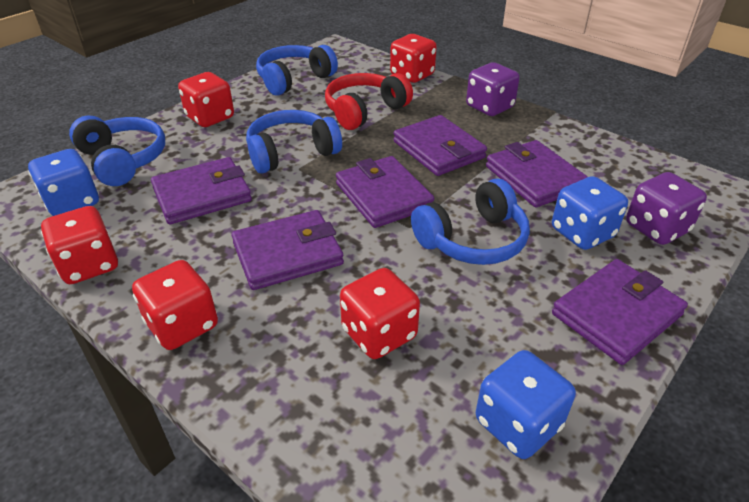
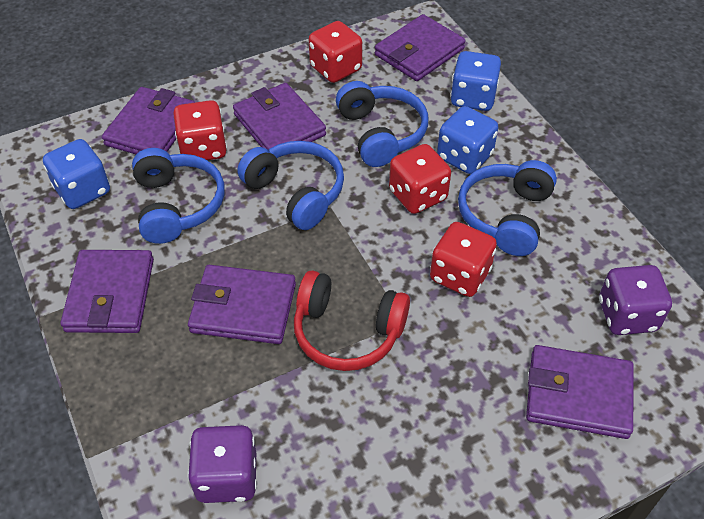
red dice: [41,206,118,284] [132,260,218,350] [178,72,234,127] [340,268,420,359] [390,34,437,83] = 5 -> [173,100,227,160] [309,21,362,83] [389,144,451,214] [430,222,497,297] = 4

